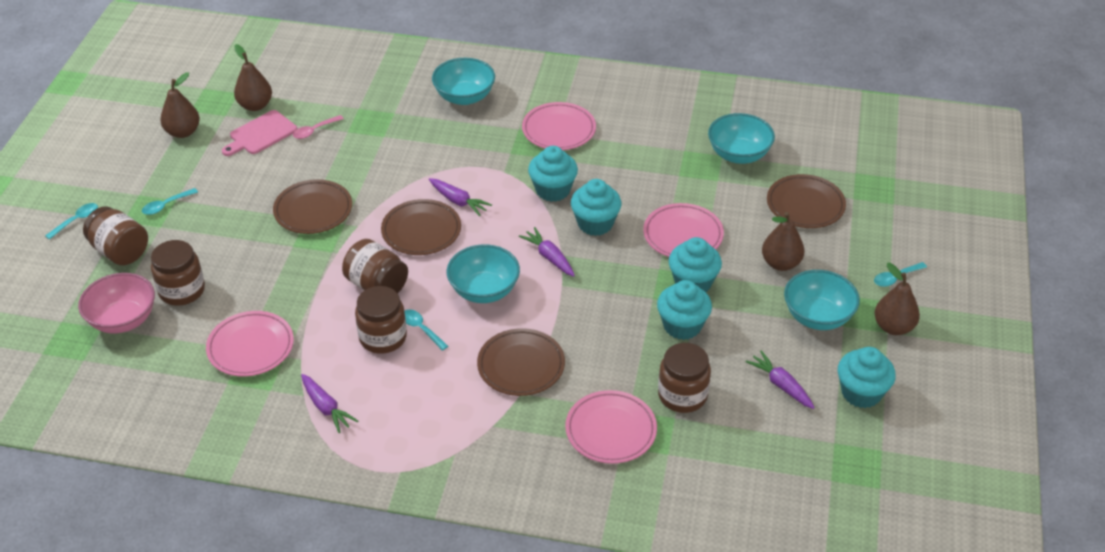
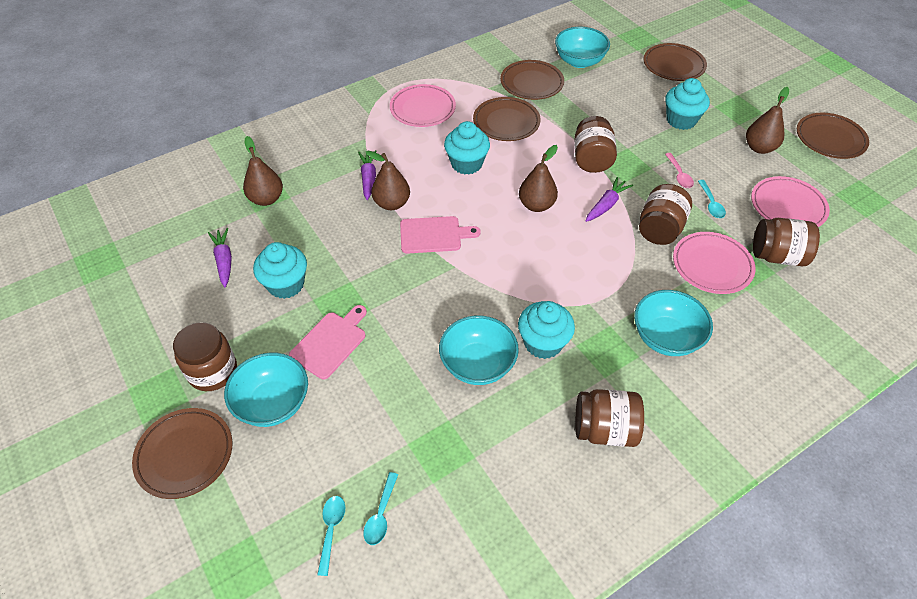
brown plate: [273,179,352,234] [381,199,461,255] [477,328,565,396] [767,174,846,228] = 4 -> [132,408,232,499] [473,97,541,141] [500,60,564,100] [643,43,707,81] [797,113,869,159] = 5
pink bowl: [78,273,155,333] = 1 -> none = 0
pink cutting board: [222,110,297,156] = 1 -> [289,305,367,379] [400,216,481,254] = 2
pink plate: [206,311,294,377] [522,102,596,150] [565,390,657,464] [643,203,724,257] = 4 -> [390,84,456,127] [673,232,756,294] [751,176,830,227] = 3
purple carrot: [301,374,358,433] [429,178,492,216] [519,227,575,277] [746,351,815,409] = 4 -> [208,228,232,287] [358,150,376,200] [585,177,633,222] = 3
turquoise cupcake: [528,146,578,202] [571,179,621,236] [657,280,712,340] [669,237,722,292] [838,347,896,408] = 5 -> [253,242,307,299] [444,121,490,175] [518,301,575,359] [666,78,710,130] = 4
turquoise spoon: [45,203,98,240] [142,188,198,215] [404,309,448,351] [874,262,927,287] = 4 -> [317,496,345,576] [363,472,398,545] [698,180,726,218] = 3

